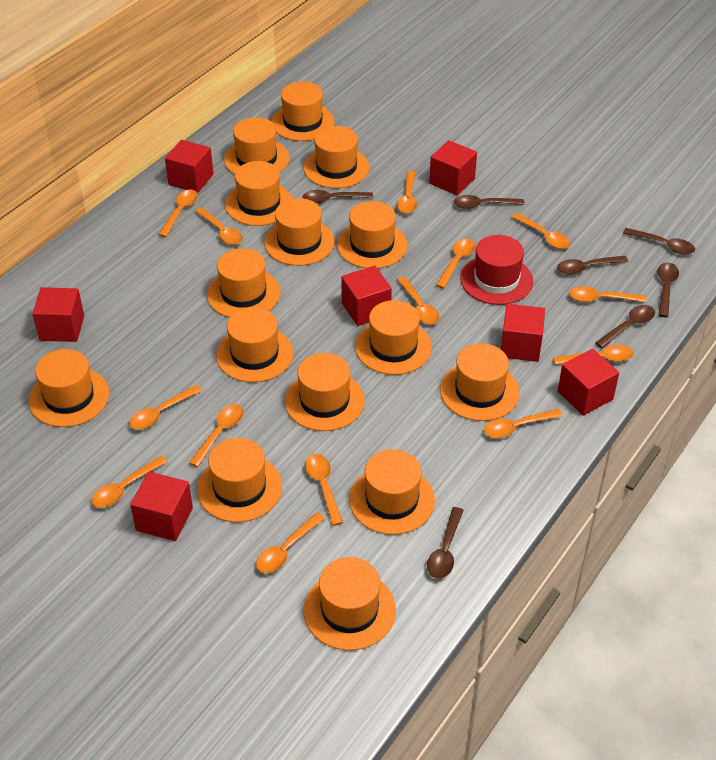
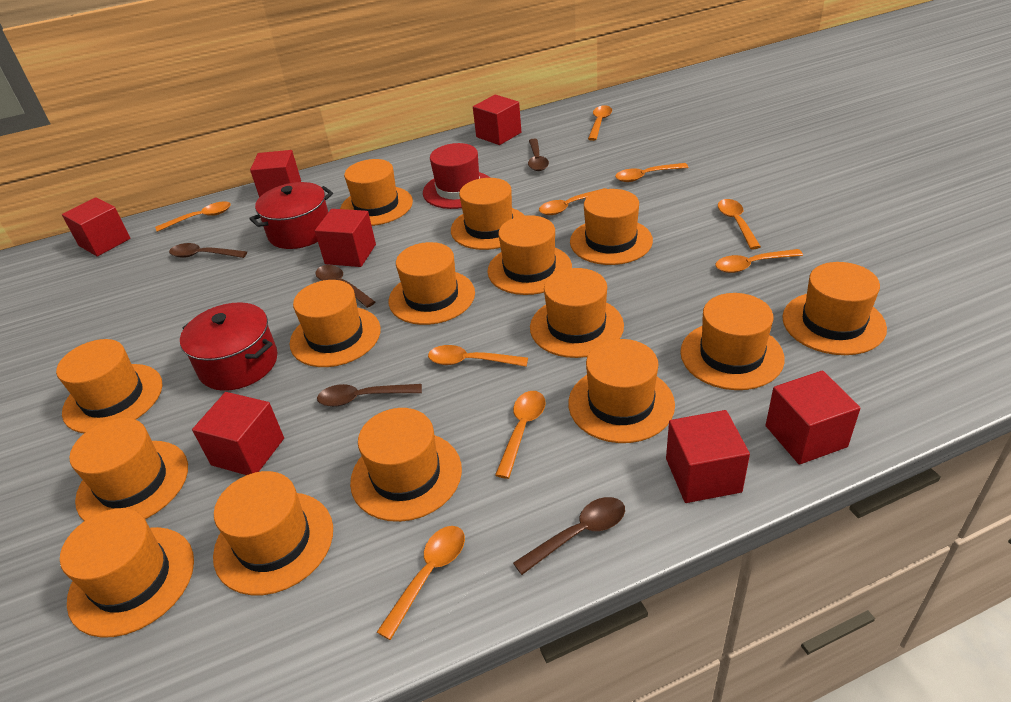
brown spoon: [303,190,373,203] [427,507,464,579] [454,195,524,209] [557,256,628,275] [595,305,655,348] [623,228,695,255] [657,263,679,317] = 7 -> [169,243,247,258] [316,265,375,308] [317,384,422,407] [513,497,625,575] [528,139,549,171] = 5
orange spoon: [92,456,167,508] [129,385,202,429] [158,189,198,237] [189,404,244,467] [195,207,243,245] [256,513,325,573] [305,454,343,526] [397,171,417,214] [397,276,439,324] [436,239,475,289] [484,409,563,438] [511,213,571,249] [553,345,634,365] [569,286,646,302] = 14 -> [155,201,231,232] [377,526,465,640] [428,345,528,367] [495,391,546,479] [539,188,606,215] [588,105,612,141] [615,163,689,182] [715,249,803,273] [718,199,761,249] = 9
red pot: none = 0 -> [180,302,277,391] [249,182,333,249] = 2

